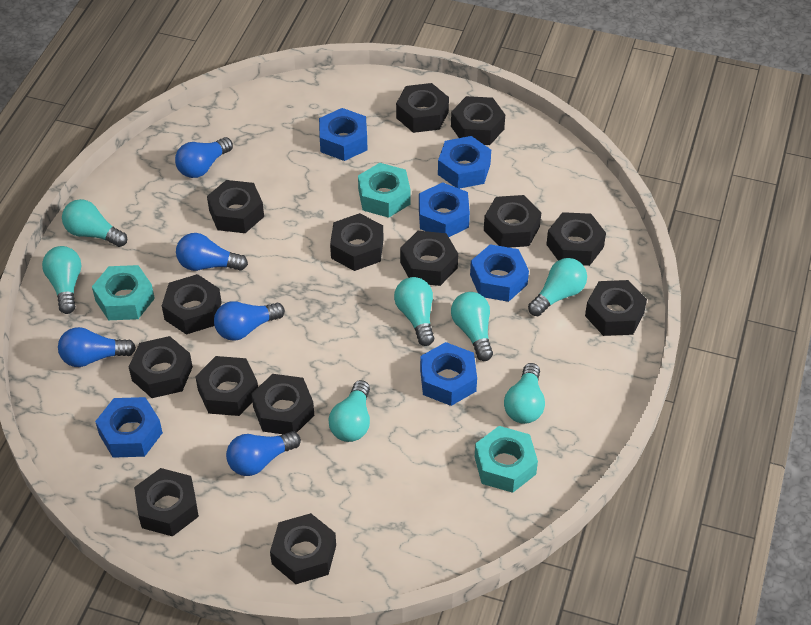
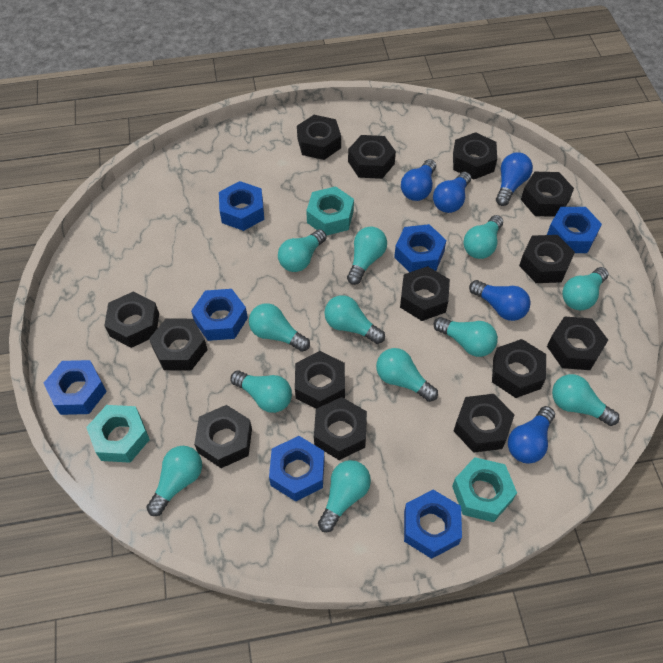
blue nut: [95,397,163,458] [319,108,368,161] [419,182,470,237] [420,342,477,406] [438,136,491,189] [470,244,529,302] = 6 -> [44,360,107,415] [191,289,248,341] [219,181,264,231] [269,436,325,501] [394,224,446,272] [404,490,462,559] [547,207,602,253] = 7
turquoise light bulb: [42,246,81,314] [62,199,127,247] [328,380,370,442] [394,277,434,346] [451,292,493,361] [504,363,545,424] [528,258,587,316] = 7 -> [146,446,202,516] [231,370,292,413] [249,303,310,352] [278,229,327,272] [318,460,371,532] [324,295,385,344] [347,227,387,285] [376,348,438,402] [433,317,498,357] [463,215,503,259] [552,374,619,426] [562,267,609,310] = 12

